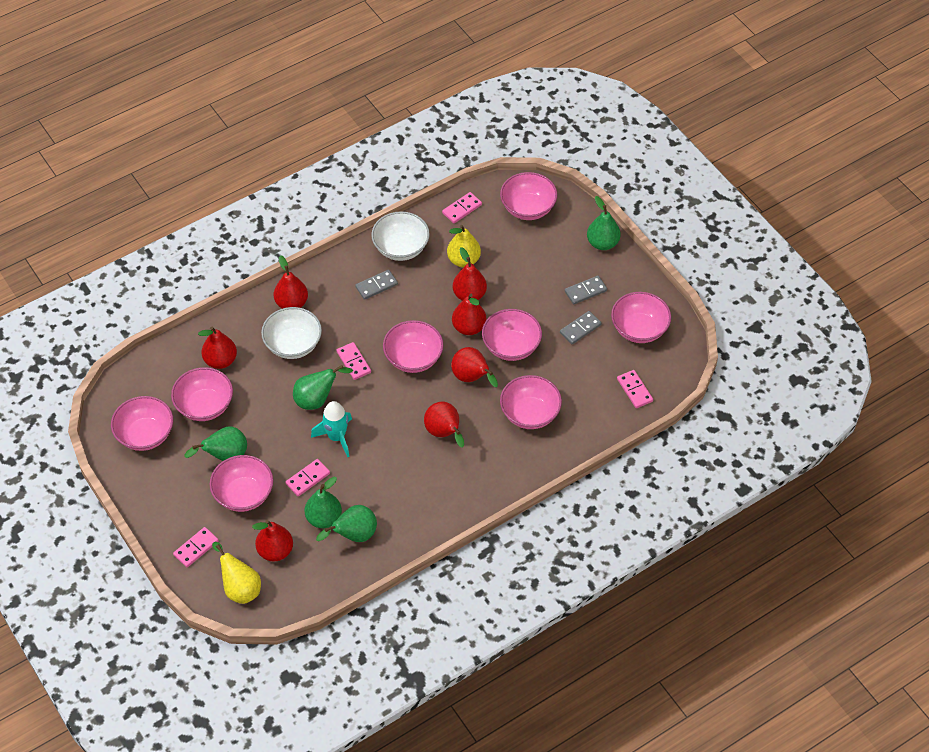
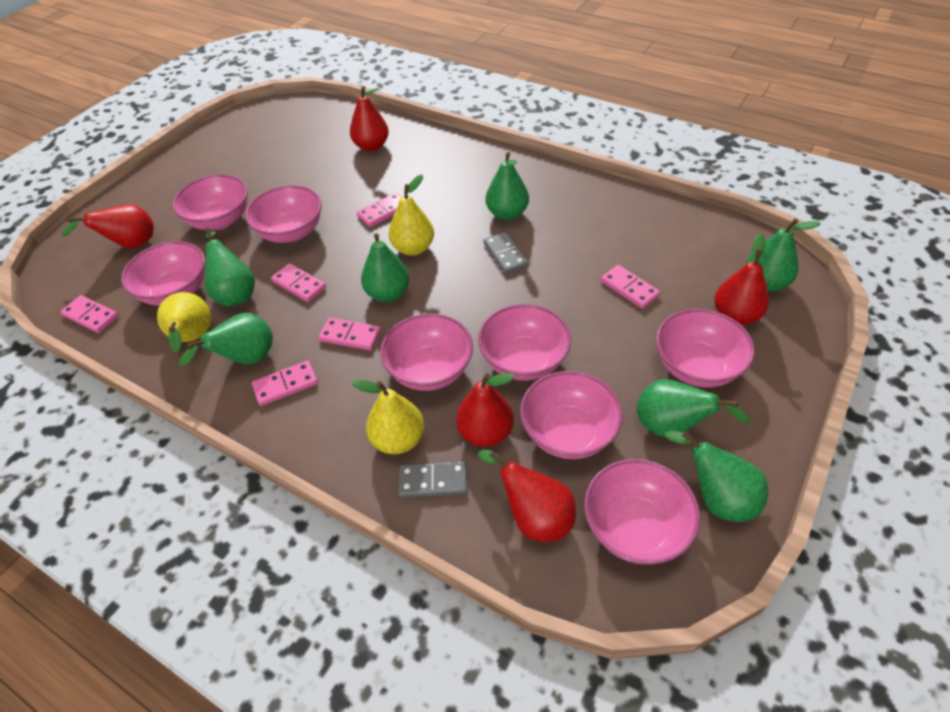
green pear: [184,426,247,461] [293,365,353,410] [305,477,342,528] [316,505,377,542] [587,196,621,250] = 5 -> [179,313,273,366] [205,228,255,307] [361,233,410,302] [486,152,529,220] [637,379,751,438] [665,430,768,522] [745,219,821,292] = 7
grey domino: [355,270,398,300] [560,311,602,344] [565,276,607,304] = 3 -> [398,461,467,498] [484,232,528,274] = 2
pink domino: [173,527,219,567] [286,459,330,496] [336,342,371,380] [442,192,482,223] [617,370,653,408] = 5 -> [60,295,119,333] [252,361,318,406] [271,263,326,302] [318,318,381,351] [357,193,401,227] [601,265,660,309] = 6
red pear: [198,327,237,369] [252,520,293,562] [274,255,308,309] [424,402,464,448] [451,347,498,387] [452,294,487,335] [453,247,487,301] = 7 -> [62,204,154,248] [350,86,389,152] [456,373,514,447] [478,450,576,542] [714,233,769,325] = 5
turquoise rocket: [311,401,352,457] = 1 -> none = 0
white bowl: [261,307,322,359] [371,211,430,261] = 2 -> none = 0
yellow pear: [212,542,261,604] [447,225,481,267] = 2 -> [157,292,211,353] [352,380,424,454] [389,175,434,256] = 3

